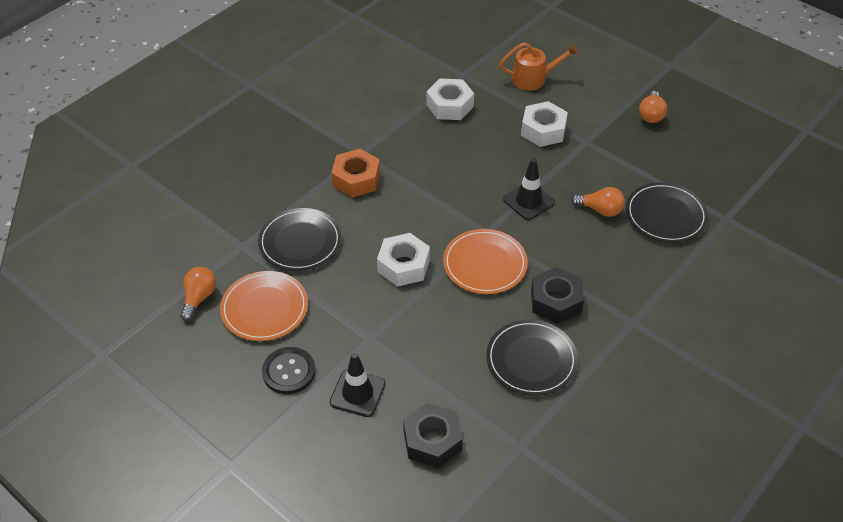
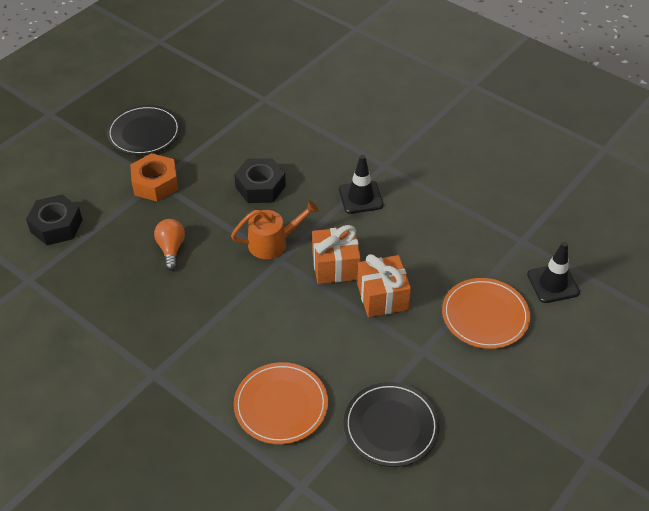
black button: [262,347,316,394] = 1 -> none = 0
black plate: [258,208,341,271] [486,320,578,396] [626,182,708,243] = 3 -> [106,105,181,155] [344,382,440,467] = 2
orange gift: none = 0 -> [312,225,361,284] [357,254,411,317] = 2
orange light bulb: [180,267,216,321] [571,187,625,217] [639,91,667,123] = 3 -> [154,219,185,271] = 1
white nut: [377,233,430,287] [426,78,474,120] [521,101,568,147] = 3 -> none = 0

